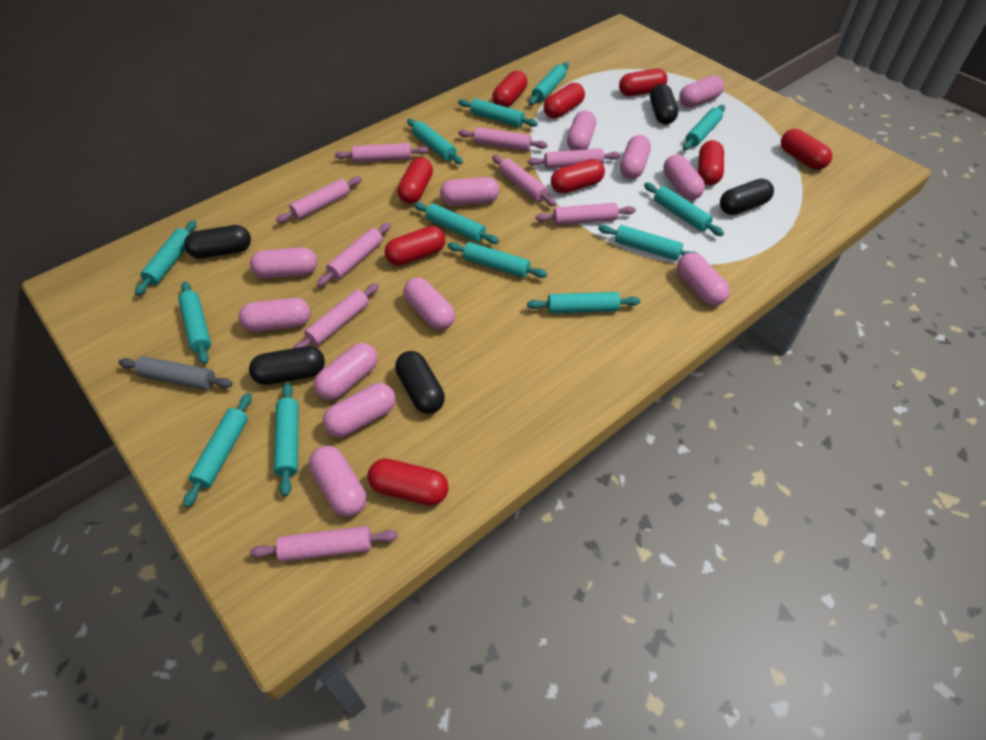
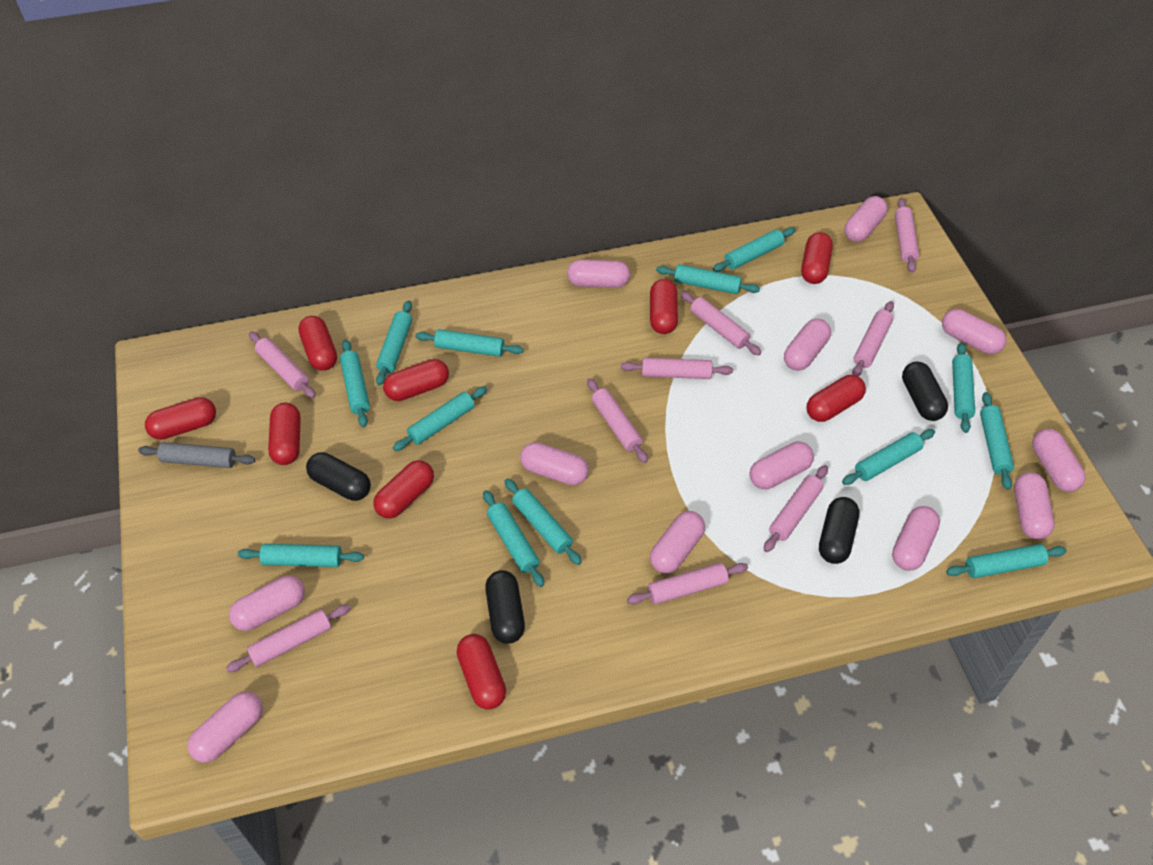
black capsule: [184,225,251,258] [249,346,325,385] [395,351,445,414] [650,84,678,125] [720,179,774,215] = 5 -> [306,452,371,501] [485,570,525,644] [819,497,859,564] [902,362,948,421] = 4

